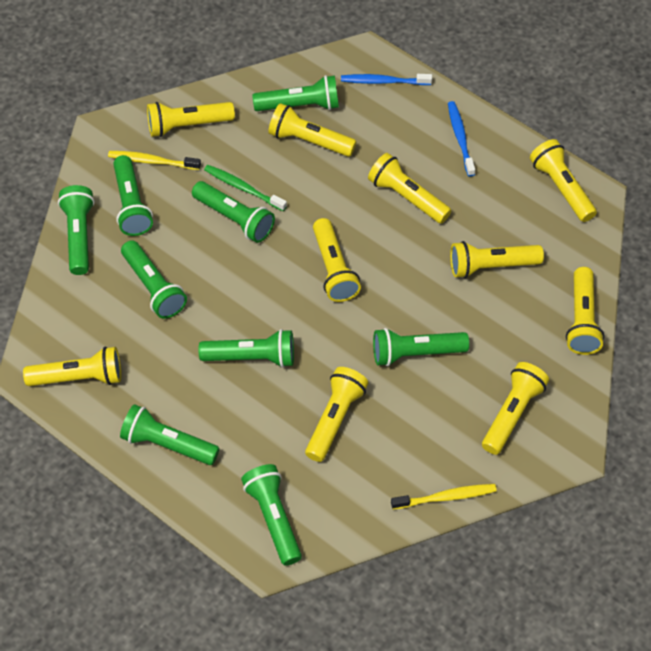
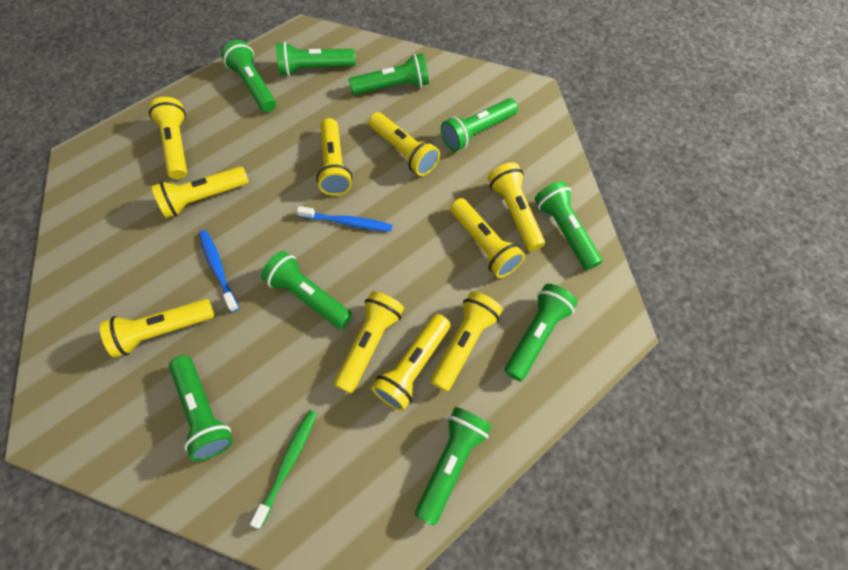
yellow toothbrush: [108,151,201,170] [391,484,497,509] = 2 -> none = 0

